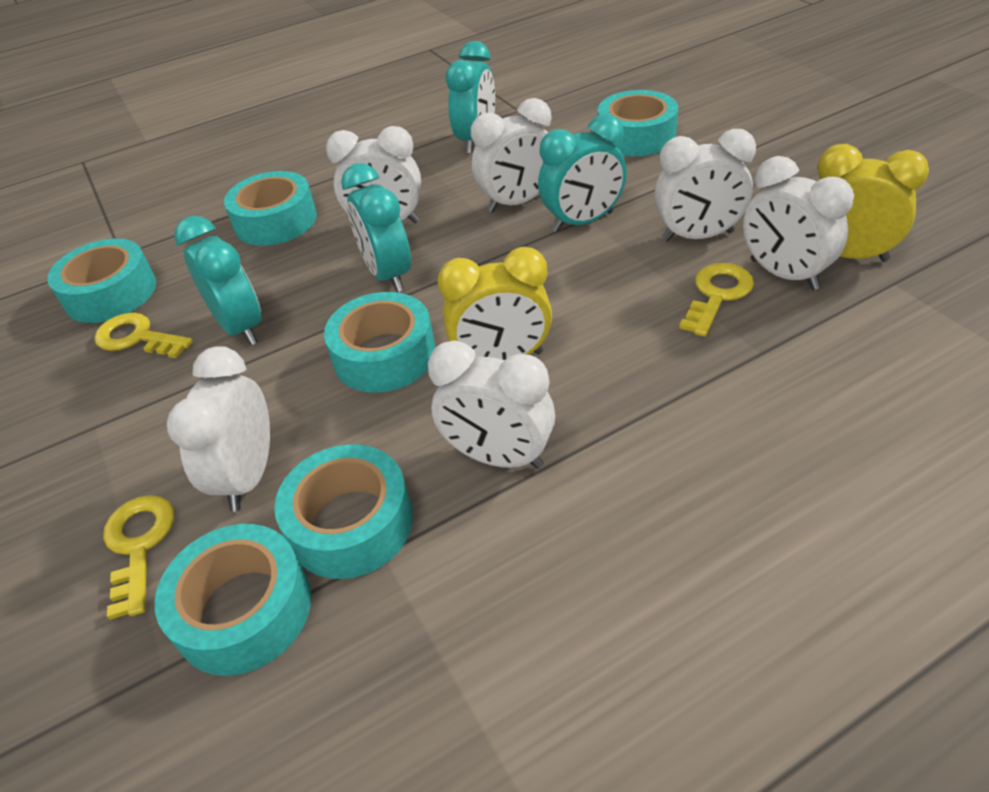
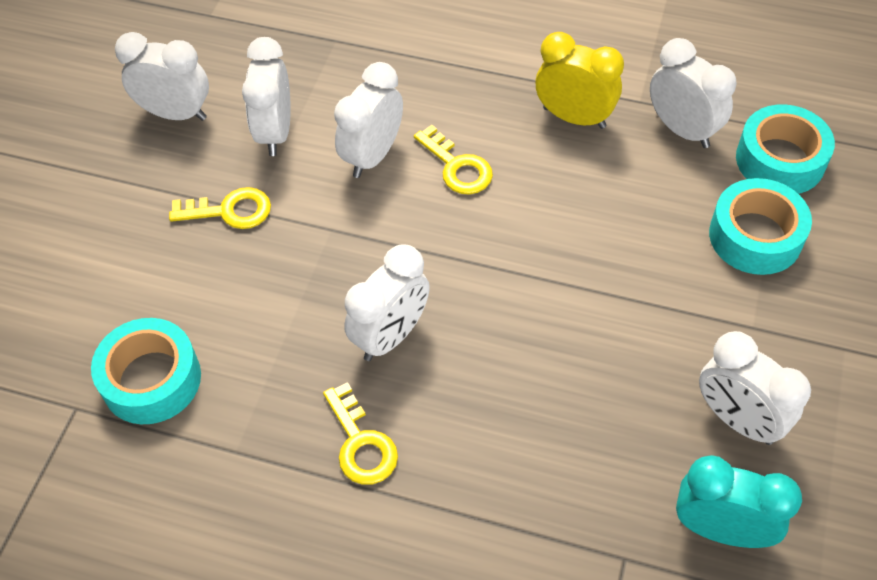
turquoise clock: [174,216,262,346] [341,163,411,292] [446,41,495,154] [538,114,627,232] = 4 -> [676,455,802,548] = 1
turquoise tape: [47,239,156,323] [155,524,311,676] [224,171,317,246] [274,444,413,579] [324,292,435,392] [598,90,678,156] = 6 -> [91,318,201,424] [709,178,812,275] [736,105,835,194] = 3
yellow clock: [438,247,552,360] [817,144,929,262] = 2 -> [536,32,624,129] = 1

